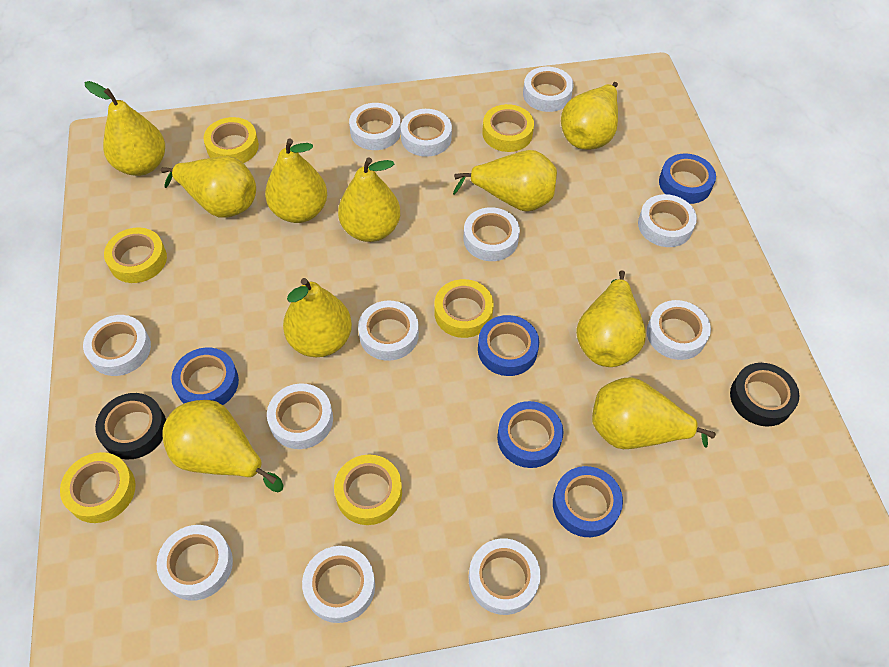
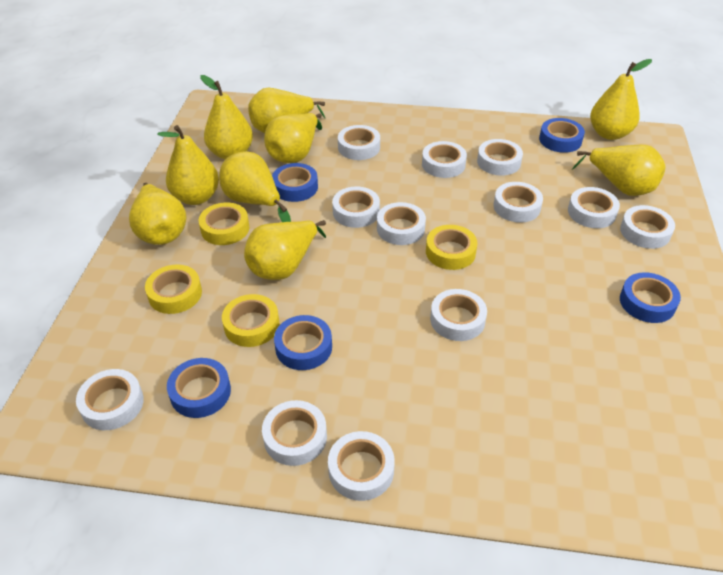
black tape: [95,393,166,459] [730,363,799,427] = 2 -> none = 0
yellow pear: [85,81,165,176] [161,156,256,218] [163,400,284,493] [265,139,327,223] [283,278,352,357] [338,157,400,242] [453,150,557,212] [561,82,618,150] [576,271,646,367] [592,377,716,449] = 10 -> [129,183,187,245] [157,125,219,205] [200,75,253,160] [219,151,291,222] [244,220,326,280] [248,88,325,133] [264,113,322,163] [572,145,666,196] [590,59,652,140] = 9
yellow tape: [60,452,136,523] [104,228,167,283] [203,117,259,163] [334,454,402,525] [435,279,494,338] [482,104,534,152] = 6 -> [145,264,202,314] [199,202,249,245] [222,294,279,347] [426,225,478,270] = 4

